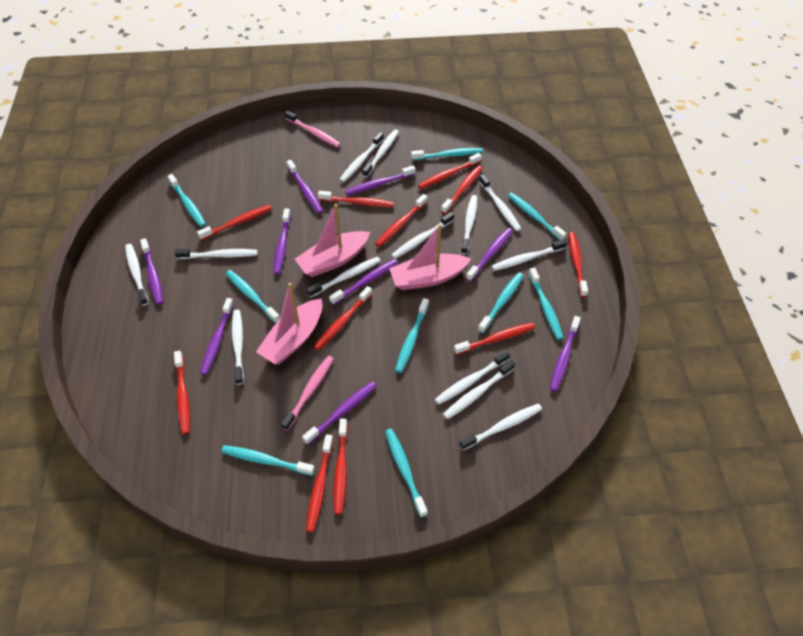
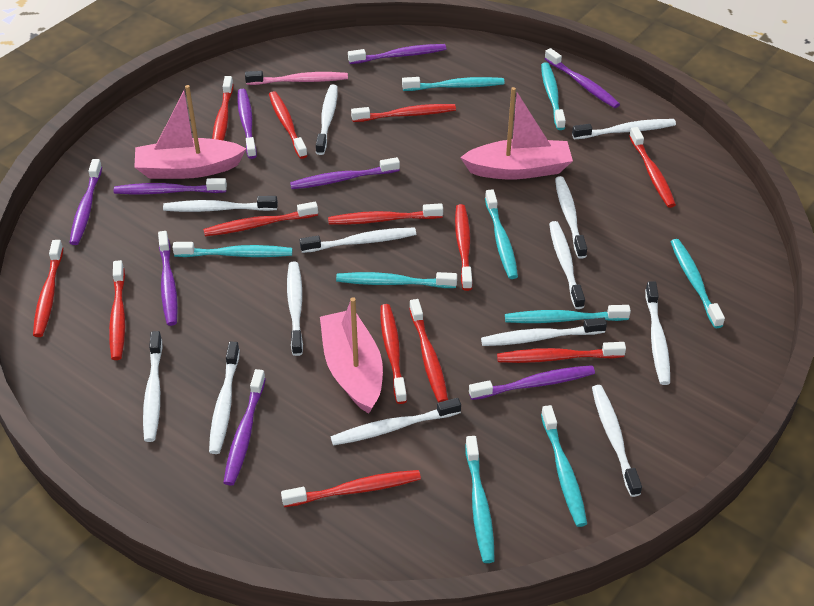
pink toothbrush: [281,356,334,431] [285,111,341,147] = 2 -> [245,71,348,85] = 1
red toothbrush: [174,351,190,434] [197,205,272,240] [306,434,334,532] [314,286,373,350] [318,191,394,207] [333,419,348,514] [375,194,428,247] [418,153,482,189] [441,165,483,214] [454,322,535,355] [568,232,588,297] = 11 -> [33,240,63,337] [109,260,125,360] [203,202,318,236] [212,76,233,141] [269,91,308,159] [281,470,421,507] [328,203,443,225] [351,104,456,122] [380,304,407,404] [409,299,448,403] [455,204,473,291] [497,342,626,363] [629,127,676,208] = 13

